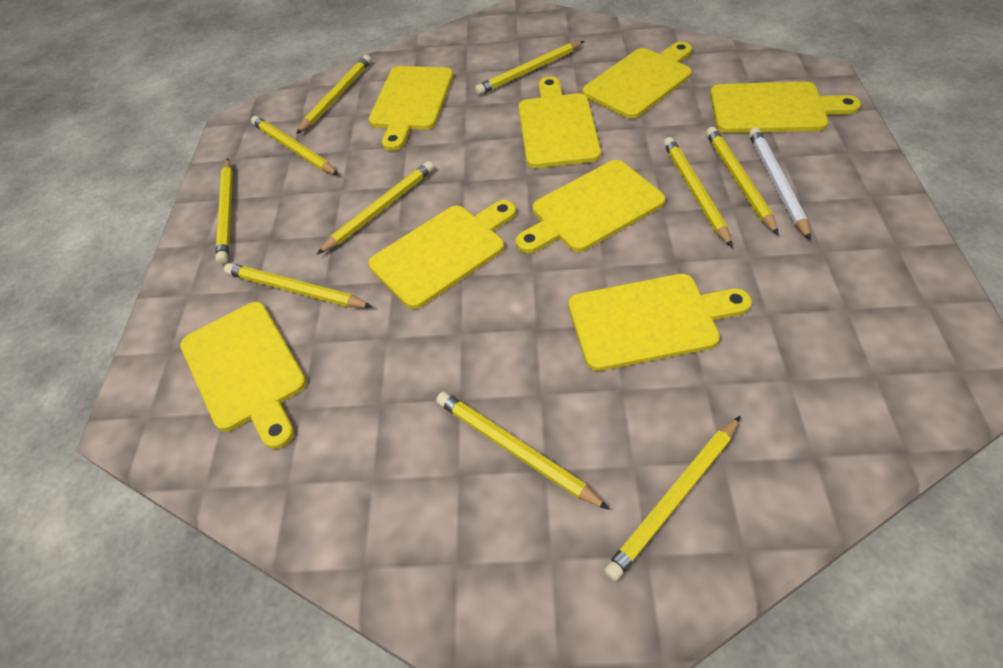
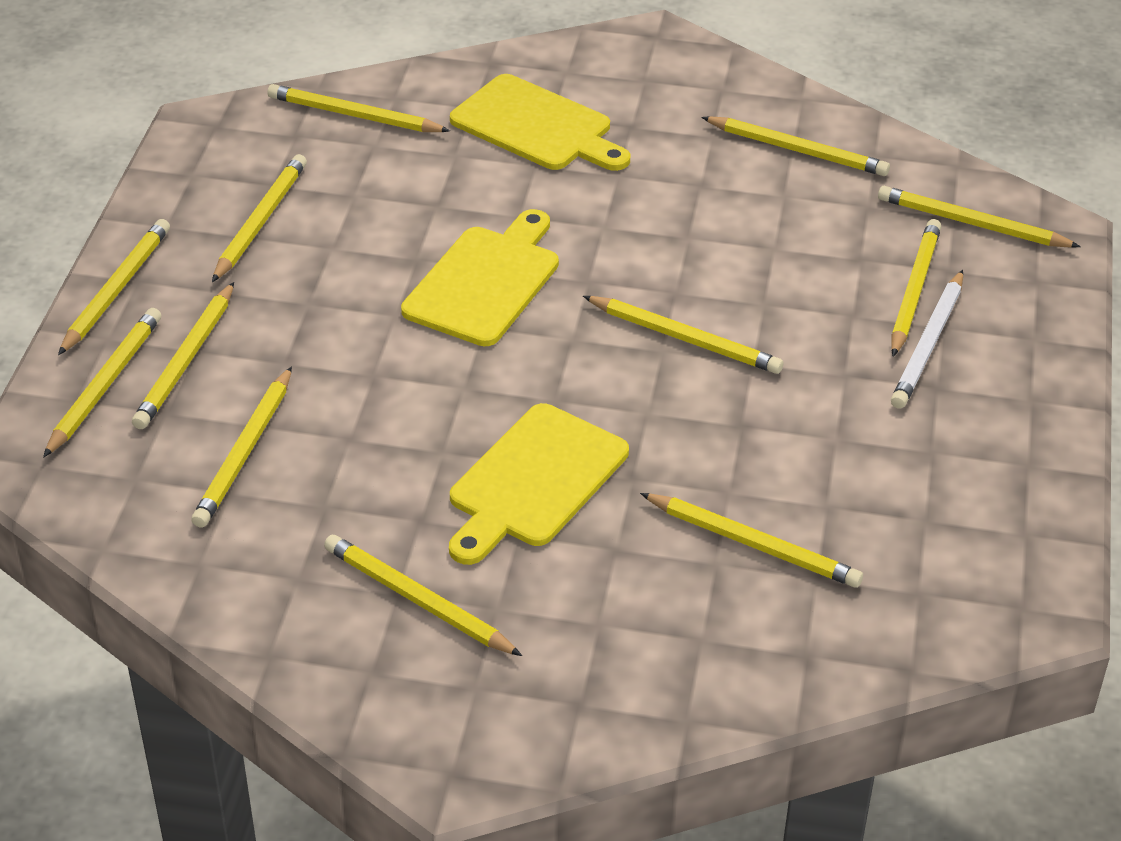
yellow cutting board: [180,302,306,449] [369,66,453,151] [369,200,516,309] [516,160,665,253] [519,76,601,168] [568,274,752,371] [583,42,692,119] [710,82,861,133] = 8 -> [401,209,559,346] [449,403,629,565] [450,74,630,171] = 3
yellow pencil: [216,159,233,264] [224,263,372,308] [251,116,339,175] [296,55,371,134] [317,161,434,254] [436,392,610,510] [475,41,584,95] [604,416,740,581] [664,137,733,248] [706,127,779,235] = 10 -> [43,308,161,458] [58,219,170,355] [132,282,234,429] [191,366,292,528] [212,154,307,282] [267,84,450,132] [324,534,522,656] [583,296,783,374] [640,493,863,587] [701,116,890,176] [878,186,1081,248] [891,219,941,357] = 12

